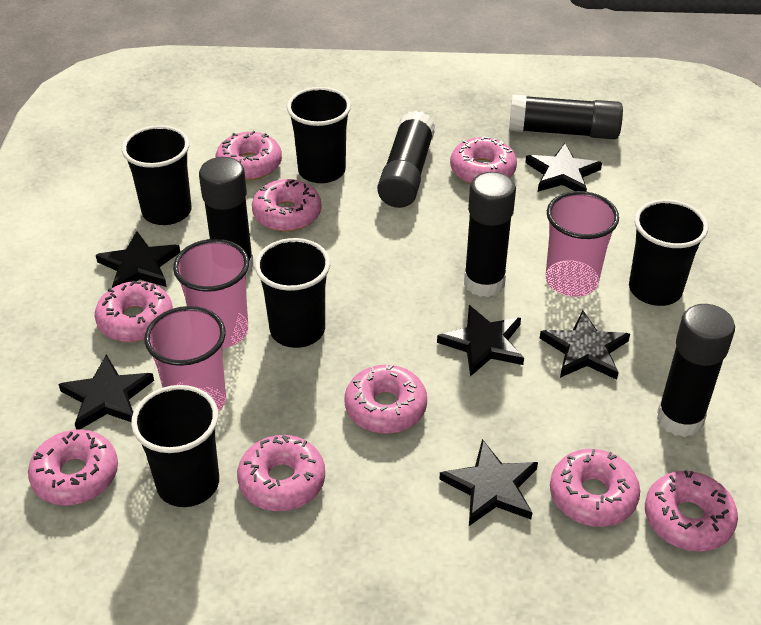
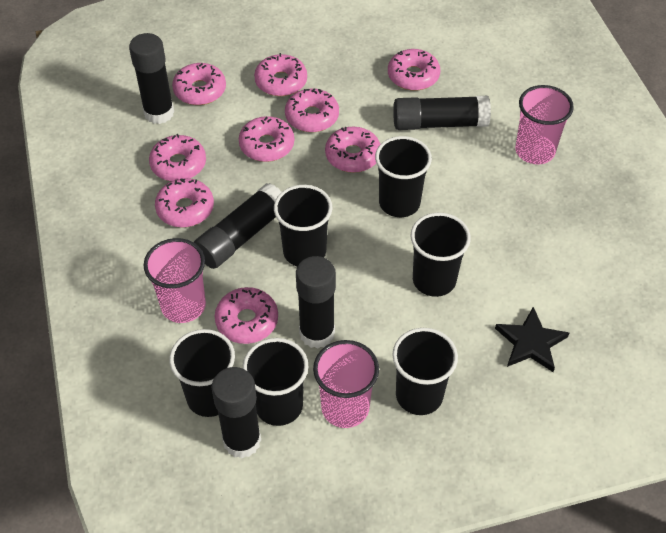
black cup: [122,125,192,225] [131,385,219,507] [255,238,330,348] [287,87,351,183] [629,200,708,306] = 5 -> [169,329,235,417] [243,338,308,426] [274,185,332,267] [375,136,432,217] [392,328,458,415] [411,213,471,297] = 6
black star: [59,355,154,430] [96,231,180,288] [437,305,524,377] [439,439,538,526] [525,144,602,192] [540,310,630,380] = 6 -> [495,307,569,372] = 1

